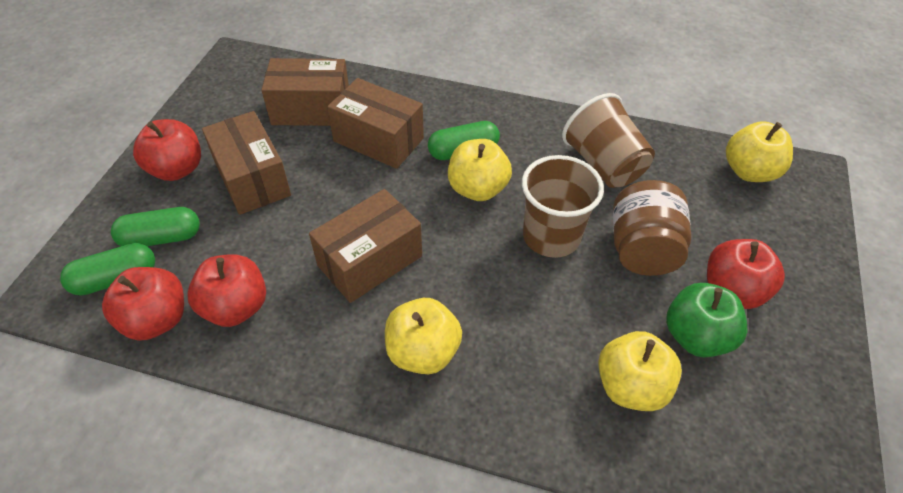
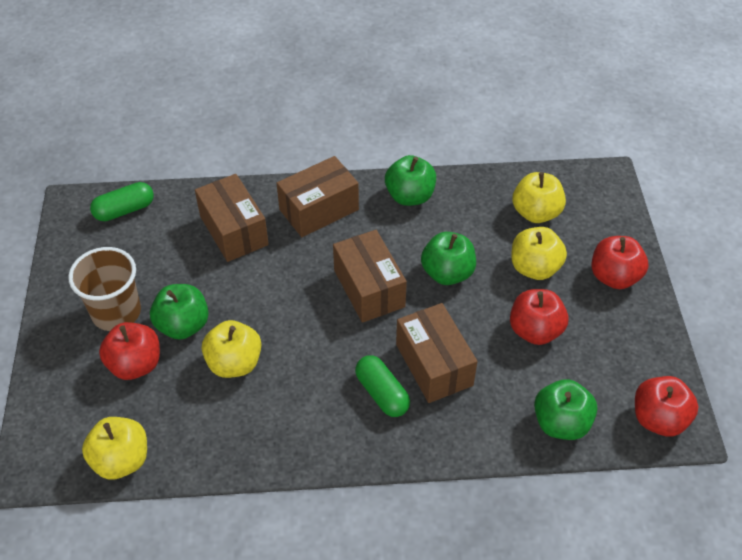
brown cup: [522,155,604,258] [562,93,655,188] = 2 -> [68,247,141,331] = 1
brown jar: [613,180,691,276] = 1 -> none = 0
green apple: [666,283,748,357] = 1 -> [150,284,209,340] [385,155,436,206] [421,232,476,285] [534,379,597,440] = 4
green capsule: [60,243,155,296] [111,207,200,246] [428,121,500,160] = 3 -> [90,182,154,221] [355,355,410,417] = 2

